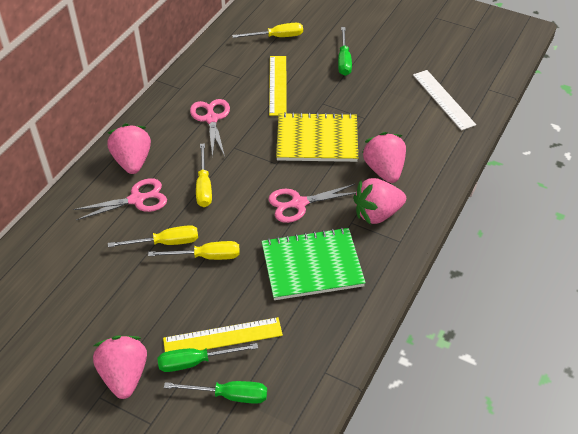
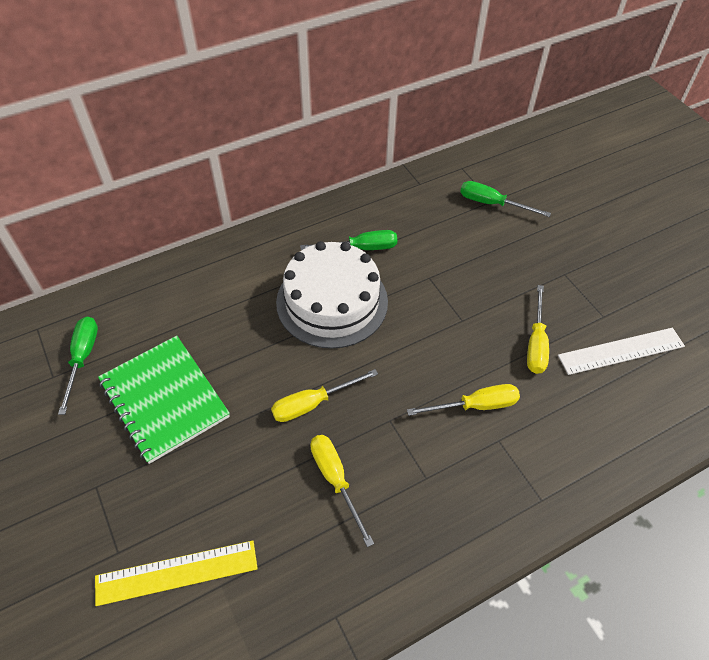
pink scissors: [73,178,167,220] [190,99,230,158] [268,184,356,223] = 3 -> none = 0
pink strawberry: [93,336,147,399] [107,124,151,174] [353,178,406,225] [362,132,406,183] = 4 -> none = 0
white cake: none = 0 -> [276,241,388,349] = 1
yellow notebook: [276,112,358,162] = 1 -> none = 0
yellow ruler: [163,317,283,352] [269,56,287,116] = 2 -> [95,541,258,606] = 1

